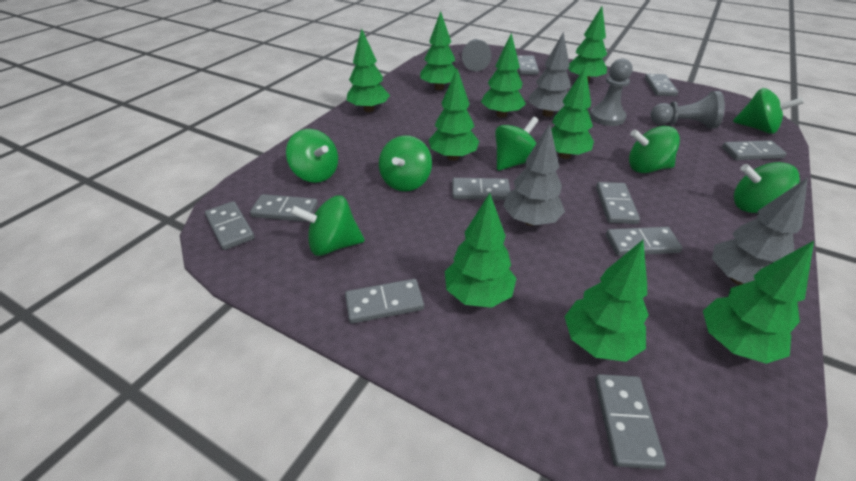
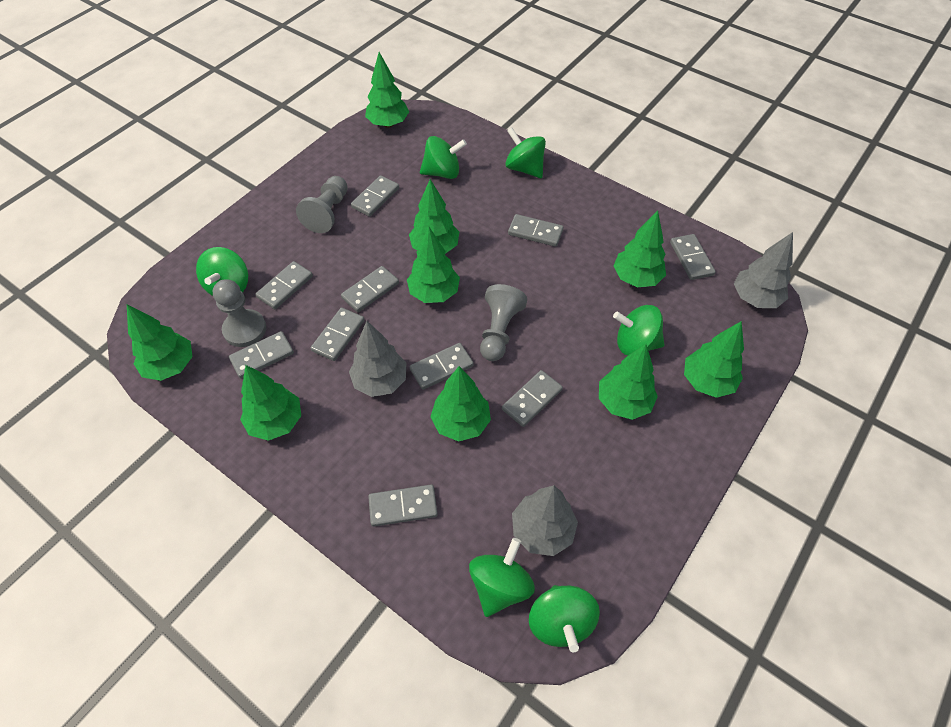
green spinning top: [286,129,338,183] [290,196,365,256] [379,135,432,191] [495,117,539,171] [629,126,680,173] [733,88,804,134] [734,162,800,213] = 7 -> [196,247,248,296] [420,136,467,179] [469,538,535,617] [505,127,546,178] [529,585,600,652] [613,305,664,355] = 6

